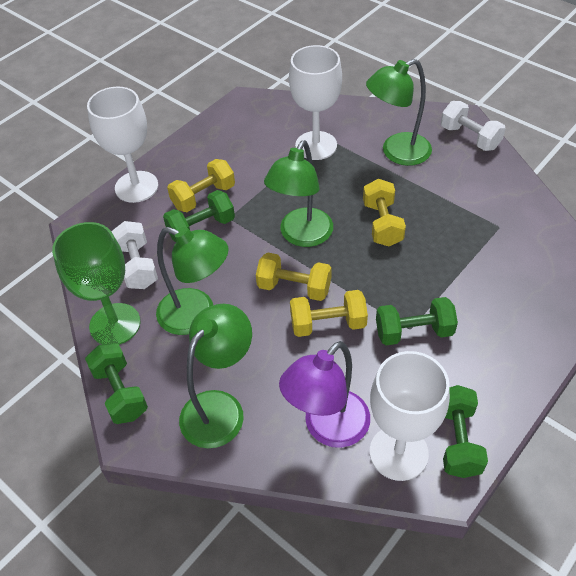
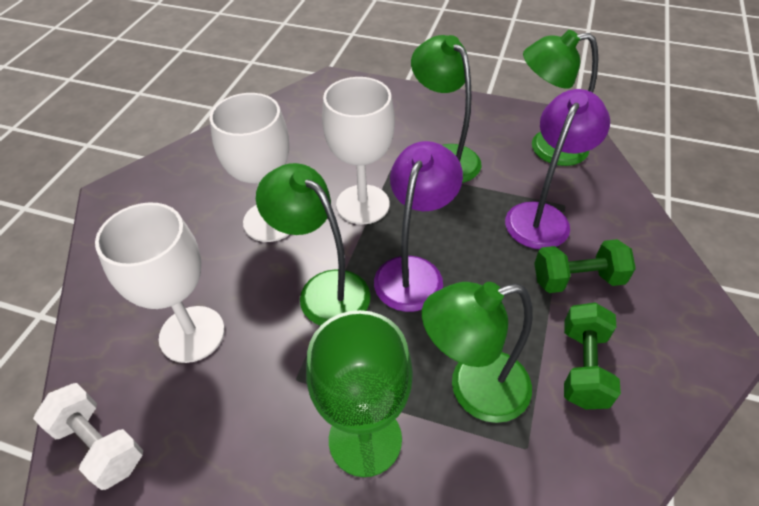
green dumbbell: [85,343,148,424] [163,190,235,242] [376,297,458,346] [443,385,488,478] = 4 -> [534,239,636,293] [564,303,621,410] = 2
purple lamp: [279,341,370,448] = 1 -> [374,141,463,312] [505,89,610,249] = 2
white dumbbell: [111,221,158,289] [441,101,506,151] = 2 -> [33,383,143,490] = 1
yellow dumbbell: [167,159,235,212] [256,252,332,301] [290,290,368,337] [363,179,406,246] = 4 -> none = 0

